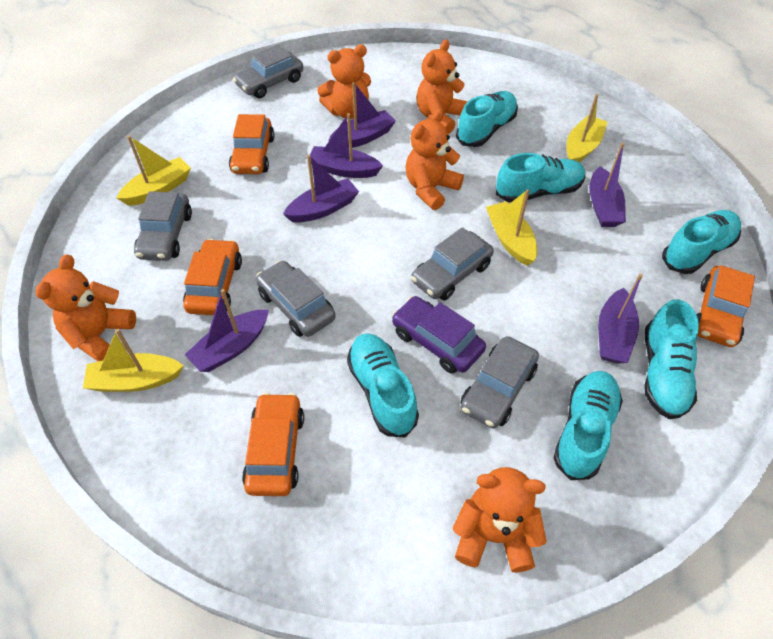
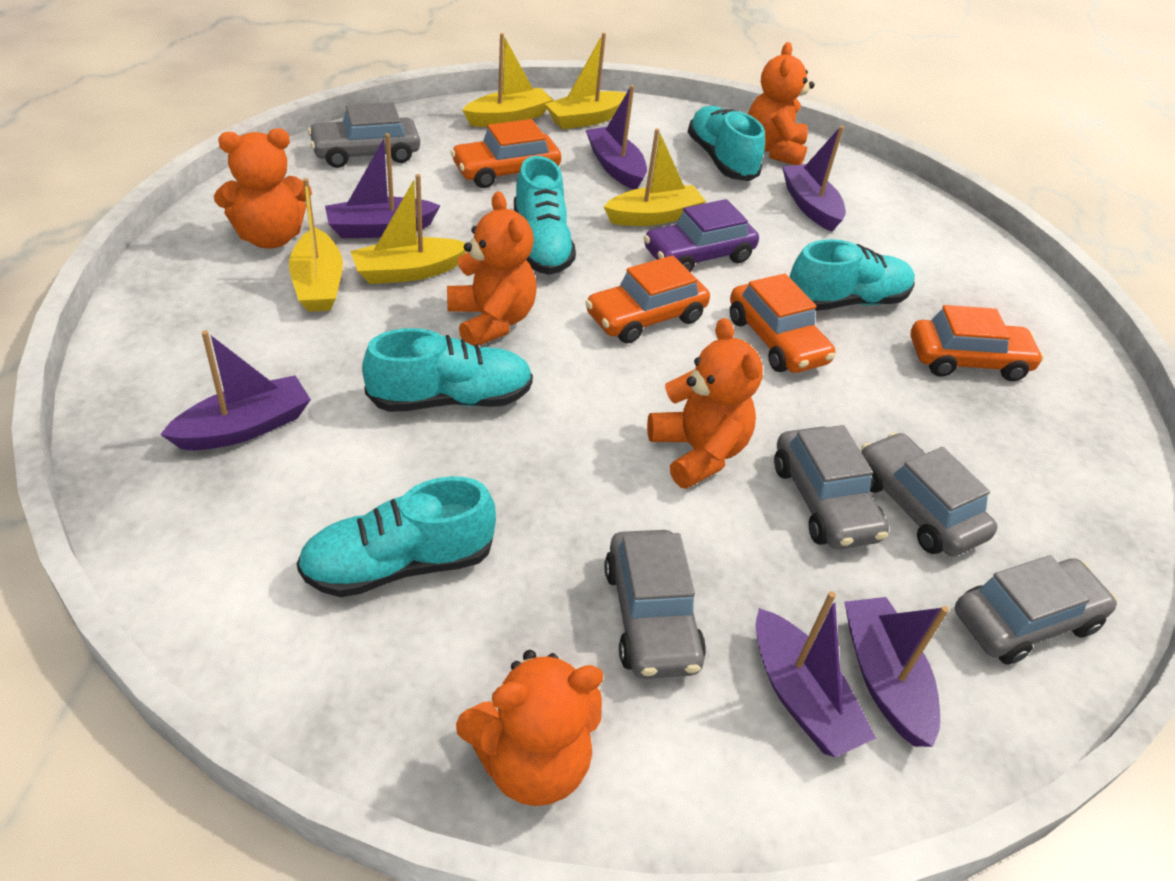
turquoise shoe: [347,333,419,438] [456,91,518,147] [496,153,585,203] [554,371,623,480] [644,299,699,419] [662,210,741,274] = 6 -> [297,476,496,597] [362,328,533,412] [514,156,576,275] [688,106,765,181] [790,239,915,311] = 5
yellow boat: [83,329,184,392] [117,135,191,206] [486,189,537,266] [567,94,608,162] = 4 -> [289,178,343,312] [350,174,466,284] [462,33,553,127] [545,33,626,129] [604,128,706,226] = 5

